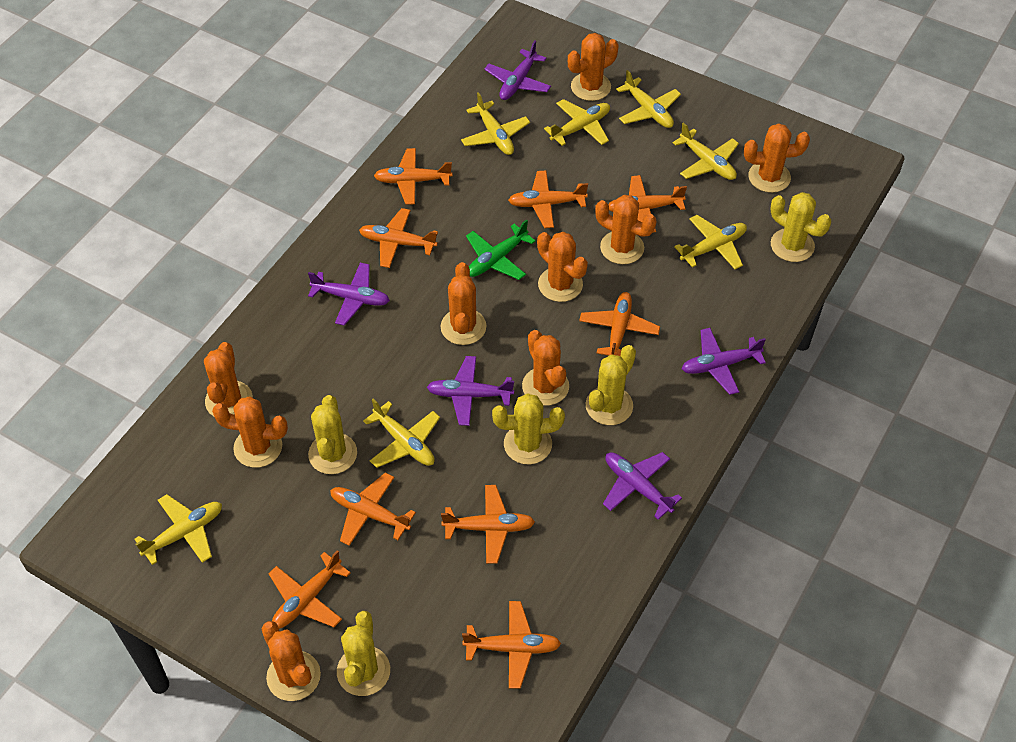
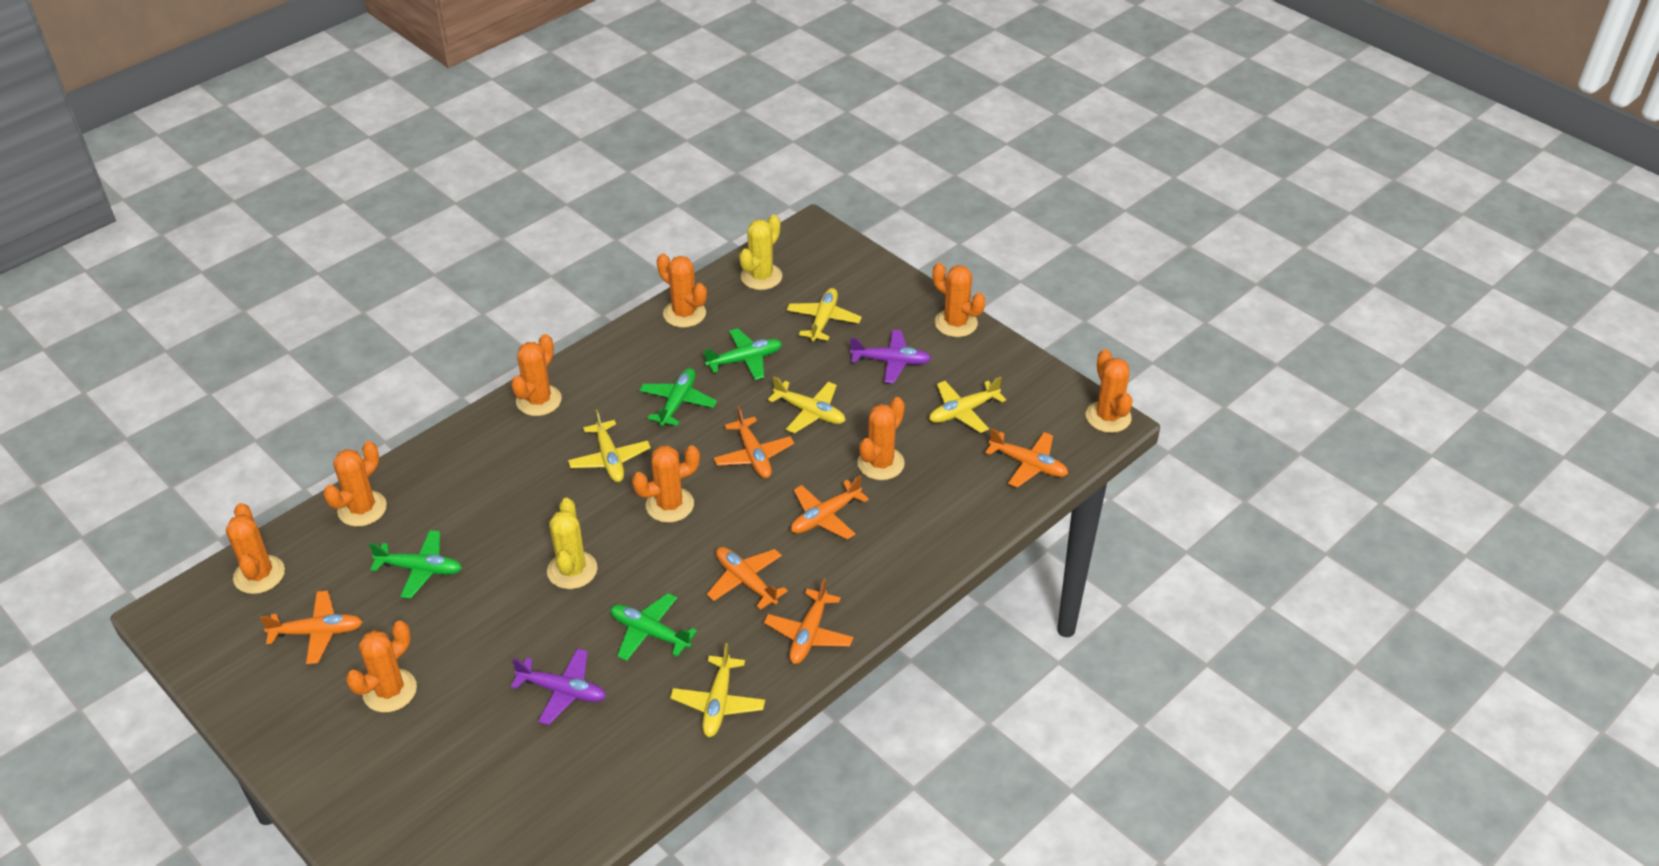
green plane: [466,219,536,280] = 1 -> [369,530,462,599] [610,593,697,661] [639,368,717,426] [703,328,782,380] = 4
orange plane: [269,550,351,629] [330,473,416,546] [359,208,438,268] [374,148,452,204] [441,485,535,564] [462,601,561,689] [508,170,588,228] [579,292,660,356] [609,175,687,232] = 9 -> [260,591,362,664] [707,547,788,610] [714,407,794,478] [764,578,853,664] [791,475,869,540] [985,428,1068,488] = 6
purple plane: [308,263,390,326] [427,356,514,426] [484,41,551,100] [603,452,682,520] [682,328,766,395] = 5 -> [511,648,606,725] [850,330,932,383] = 2
yellow cactus: [308,395,357,474] [337,611,390,696] [492,393,565,464] [586,345,636,425] [771,192,831,262] = 5 -> [547,498,597,589] [739,215,782,290] = 2
yellow plane: [135,494,222,565] [363,399,440,468] [461,92,530,155] [544,99,610,146] [616,70,681,128] [673,123,739,180] [674,215,747,270] = 7 -> [568,410,651,482] [670,643,765,737] [768,376,845,433] [787,288,862,341] [929,376,1006,433] = 5

